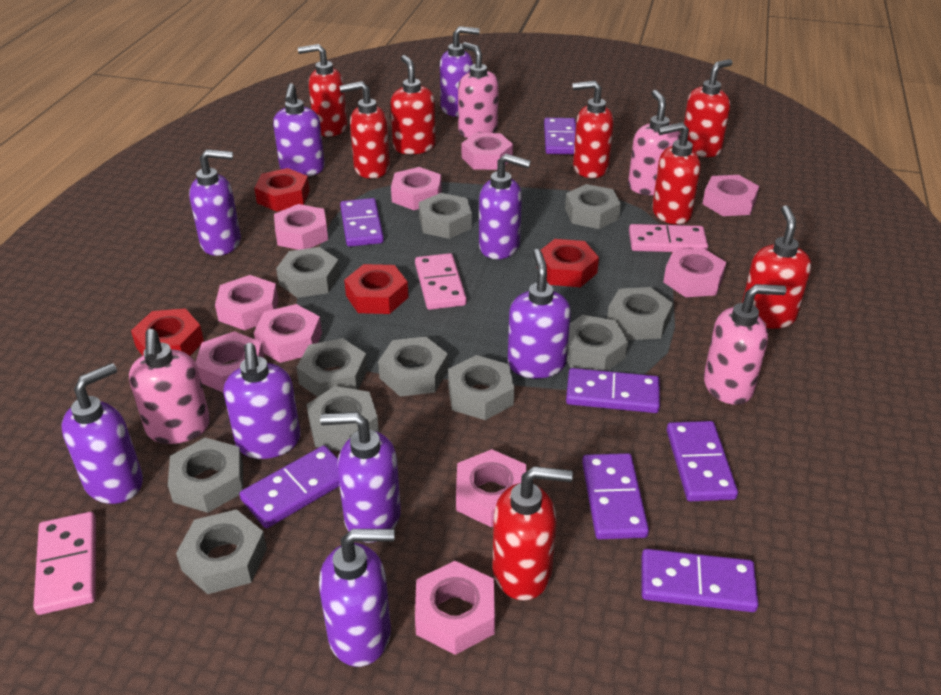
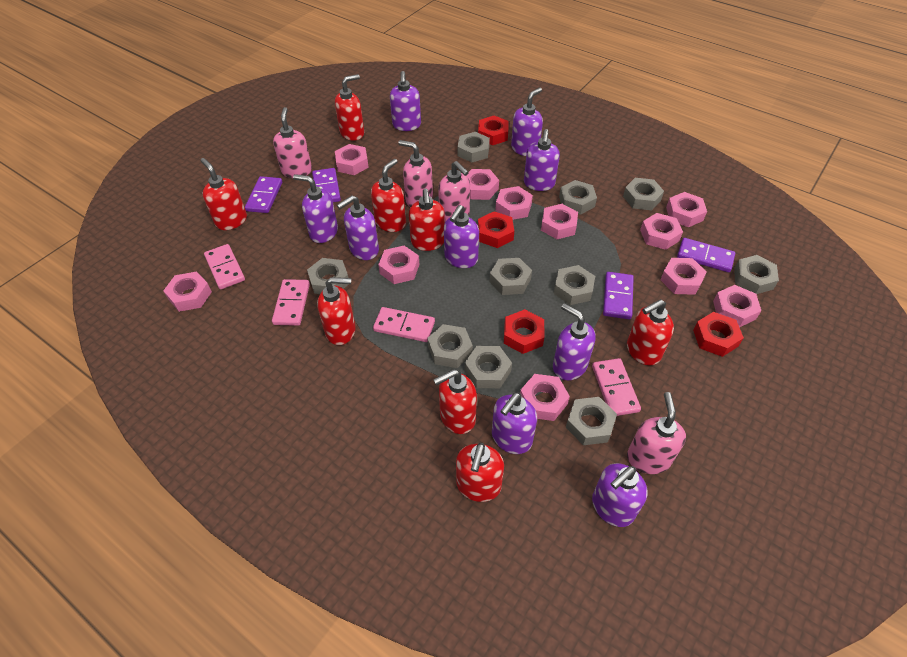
grey nut: [168,437,243,513] [176,509,267,594] [276,247,340,298] [296,338,368,397] [306,386,379,451] [378,337,448,397] [419,193,472,239] [448,355,514,420] [565,184,621,229] [567,315,628,371] [607,287,673,340] = 11 -> [307,258,349,294] [427,324,473,368] [458,132,490,163] [465,346,512,388] [489,258,532,295] [554,265,595,305] [559,180,597,215] [566,397,617,445] [623,178,664,210] [734,255,779,294] = 10
pink domino: [33,512,96,615] [415,253,467,310] [629,224,708,252] = 3 -> [204,244,245,289] [272,279,310,326] [373,307,435,342] [592,358,641,416] = 4
pink nut: [195,331,265,393] [215,275,278,330] [254,304,322,363] [274,204,328,250] [391,167,442,210] [415,561,495,655] [456,449,526,527] [462,133,513,170] [663,248,726,297] [703,175,759,216] = 10 -> [163,272,212,312] [335,144,369,175] [378,246,420,284] [466,169,499,200] [495,186,533,220] [520,374,570,421] [541,204,578,239] [640,213,683,250] [661,258,707,295] [666,192,707,227] [713,285,761,327] = 11
purple domino: [239,445,339,528] [340,198,384,247] [544,118,576,154] [566,368,660,413] [582,453,649,539] [642,549,759,612] [667,421,738,501] = 7 -> [245,176,282,213] [312,168,341,202] [603,272,634,319] [677,238,735,272] = 4

